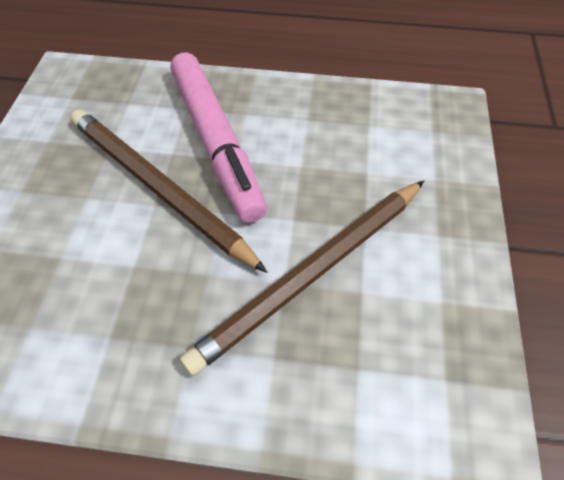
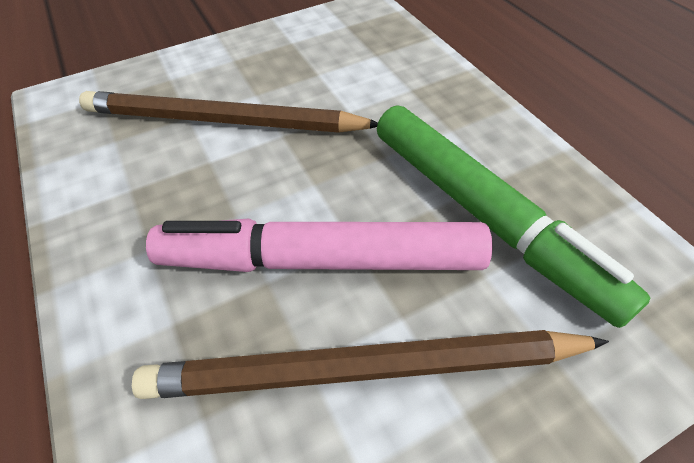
green marker: none = 0 -> [377,105,650,328] = 1

